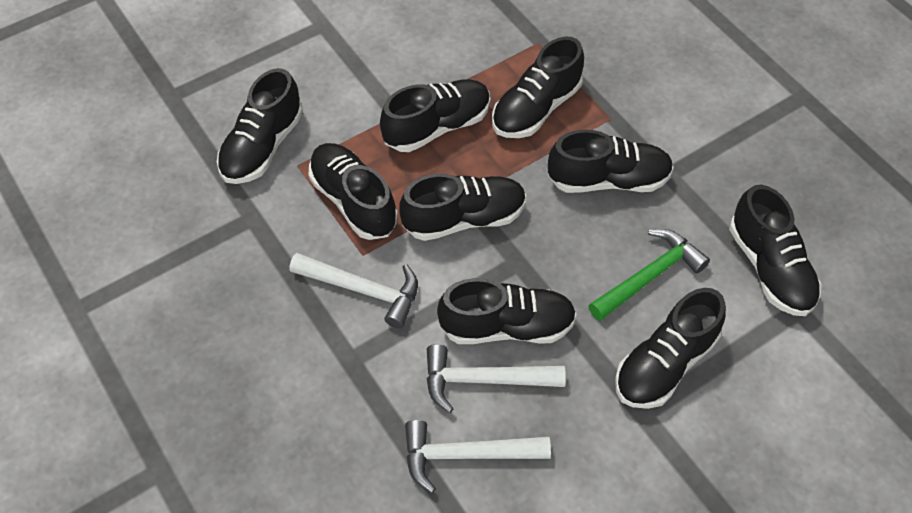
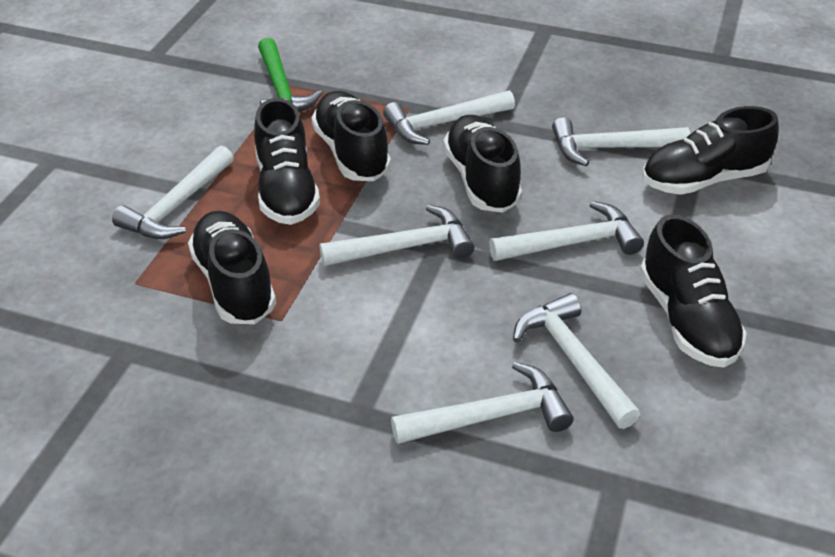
black shoe: [217,68,303,184] [309,143,398,240] [380,79,491,152] [399,174,526,241] [437,278,577,344] [492,37,584,138] [548,130,674,193] [615,288,726,409] [729,185,821,316] = 9 -> [188,211,276,324] [254,98,320,225] [311,91,391,181] [443,115,522,213] [640,215,747,368] [642,106,779,195] = 6
white hammer: [290,253,418,329] [405,420,551,493] [426,344,566,413] = 3 -> [112,145,234,239] [320,205,474,266] [383,90,515,145] [391,362,573,444] [489,201,644,261] [513,293,641,429] [552,117,690,166] = 7

